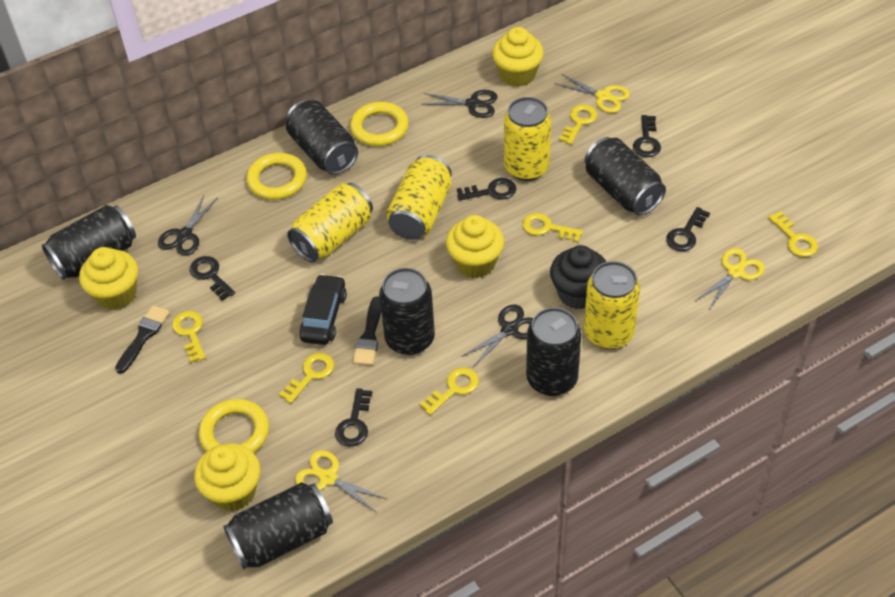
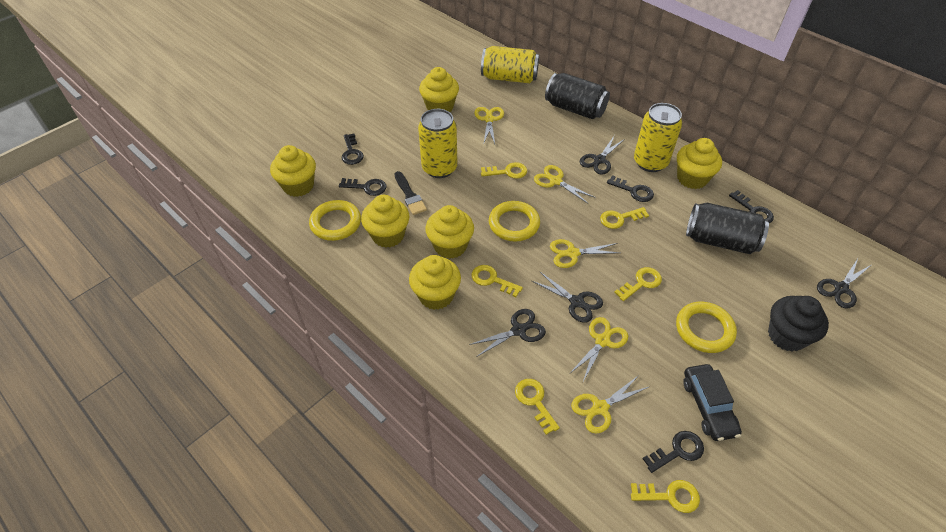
black brush: [115,305,170,374] [353,296,381,365] = 2 -> [394,171,427,215] = 1
black can: [42,205,136,280] [223,482,333,569] [286,100,358,175] [379,268,435,355] [526,307,581,396] [585,137,666,216] = 6 -> [545,73,610,119] [686,203,769,254] = 2
black scissors: [158,195,218,256] [421,90,498,118] [461,305,533,368] = 3 -> [469,309,546,357] [532,272,603,323] [579,136,625,174] [817,259,871,308] = 4
yellow can: [287,183,373,262] [386,155,452,240] [504,97,551,181] [584,261,640,349] = 4 -> [418,109,457,178] [481,46,539,83] [634,103,682,172] = 3
yellow cupcake: [79,247,138,310] [194,443,260,511] [446,215,504,278] [492,27,544,87] = 4 -> [270,145,316,197] [361,195,410,248] [409,255,461,310] [419,67,459,112] [425,205,474,259] [677,138,722,189] = 6
yellow scissors: [295,450,387,513] [554,74,630,113] [695,248,765,311] = 3 -> [474,107,504,144] [534,165,596,204] [550,239,620,268] [569,317,628,381] [571,375,649,434] = 5

